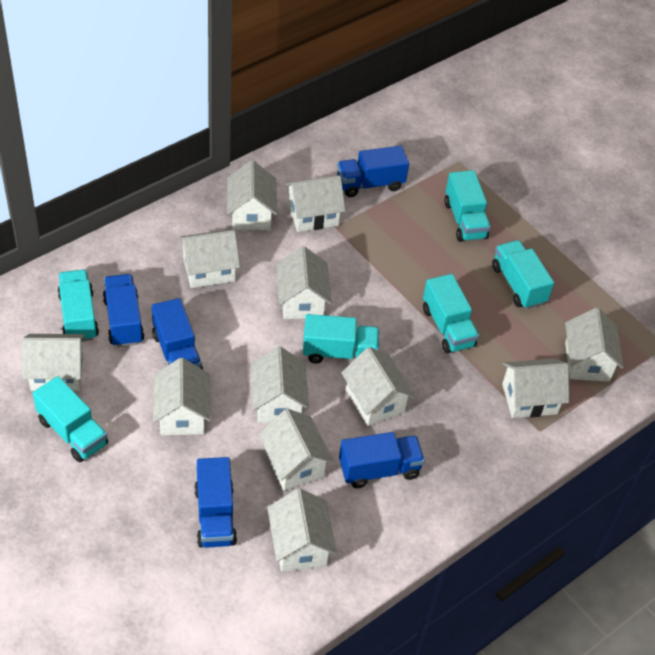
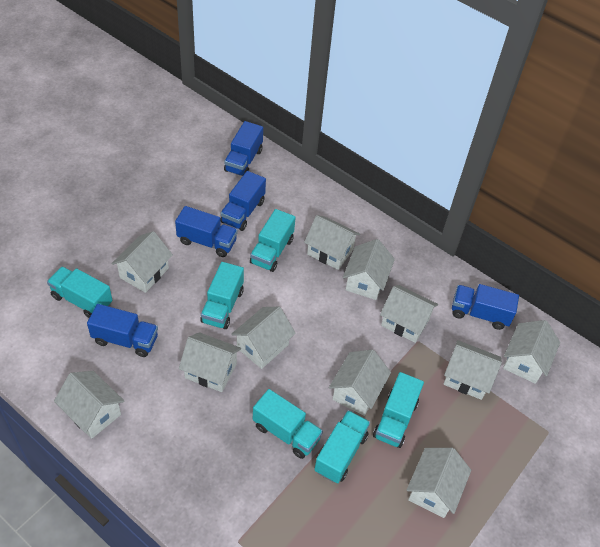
white house: [22,334,85,391] [153,358,211,435] [179,230,240,288] [227,160,277,230] [251,346,309,423] [259,409,334,491] [268,488,337,572] [276,246,332,319] [285,175,345,232] [341,347,415,426] [502,358,569,418] [565,307,624,382] = 12 -> [54,371,124,439] [111,231,173,293] [179,332,241,392] [231,307,296,369] [304,215,360,270] [329,350,391,416] [343,239,395,300] [380,285,438,343] [407,448,471,518] [443,340,502,400] [503,320,560,384] = 11

